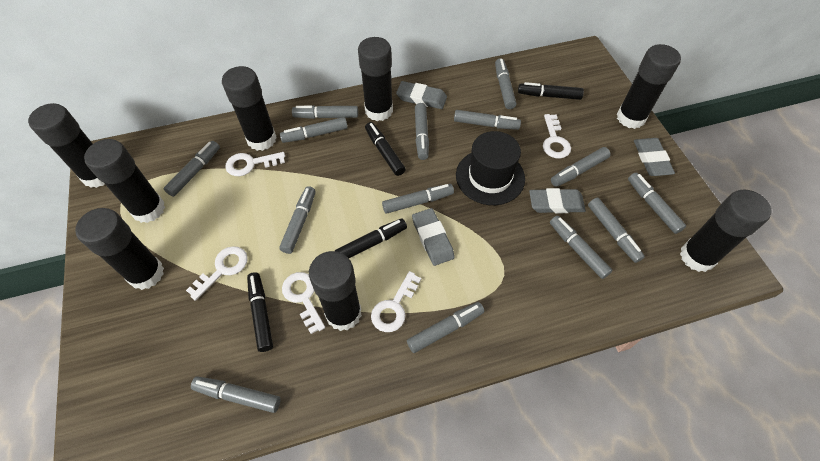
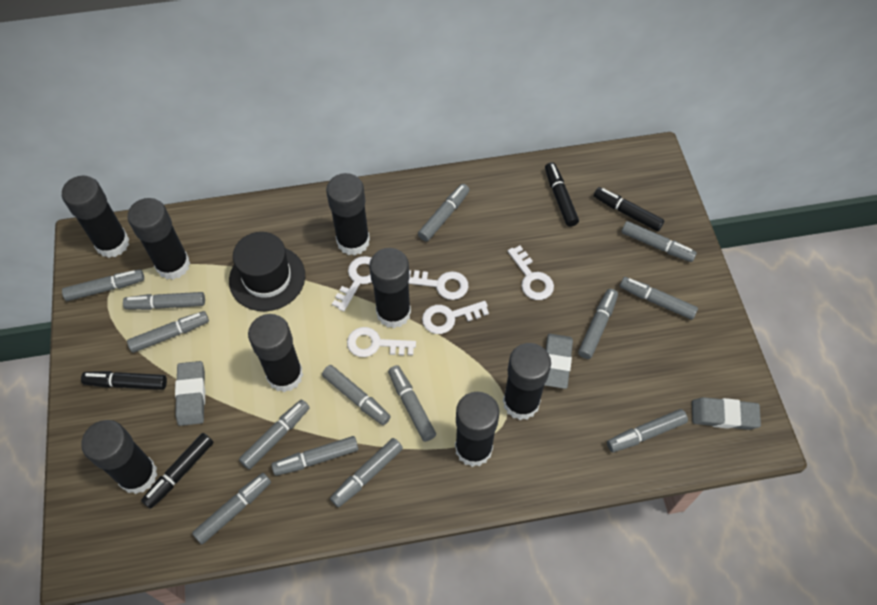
grey eraser: [396,81,447,109] [412,208,455,266] [529,188,586,213] [634,138,675,176] = 4 -> [175,361,205,426] [544,334,573,389] [692,397,761,430] = 3

